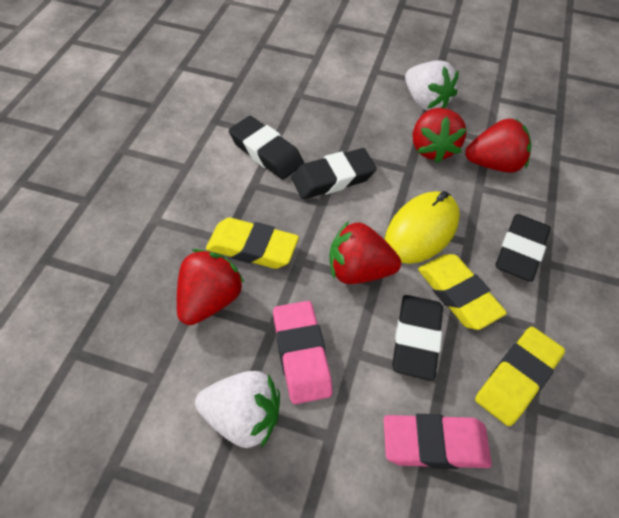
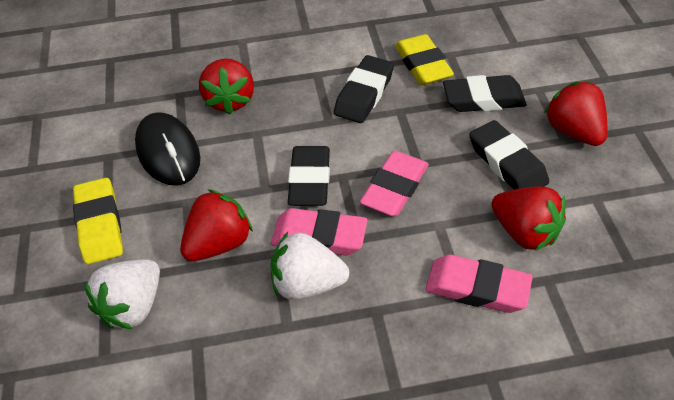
black mouse: none = 0 -> [135,112,200,186] = 1
pink eraser: [273,301,333,404] [384,414,492,469] = 2 -> [271,208,367,255] [360,151,429,216] [425,255,533,313] = 3
yellow eraser: [206,217,299,269] [418,254,507,330] [475,327,565,426] = 3 -> [73,177,123,264] [395,34,454,85] = 2
yellow mouse: [384,191,460,264] = 1 -> none = 0

